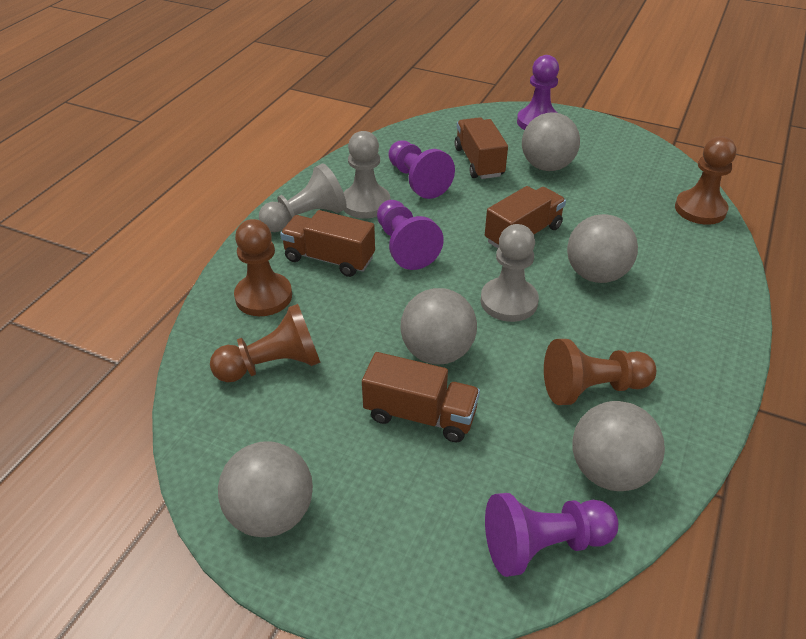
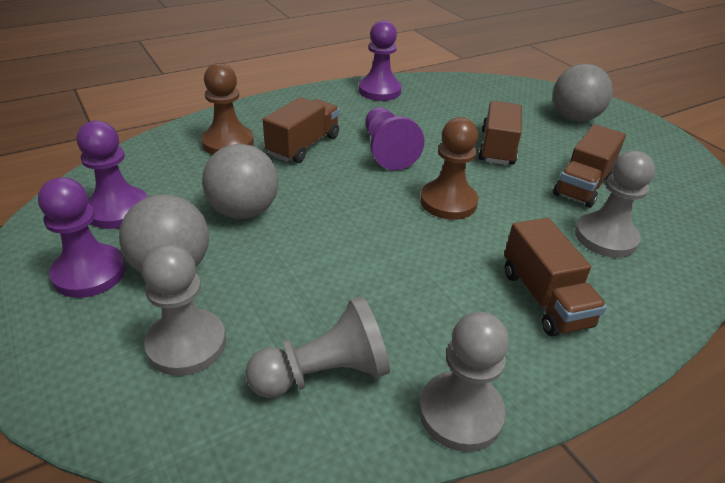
brown pawn: [210,304,321,382] [234,219,292,316] [544,339,656,405] [675,136,736,225] = 4 -> [201,63,254,155] [420,117,478,220] = 2
grey ball: [218,441,313,537] [400,288,477,365] [522,112,580,171] [567,214,638,283] [572,401,665,491] = 5 -> [119,194,209,274] [202,144,278,219] [553,64,613,122] = 3
grey pawn: [259,163,347,232] [343,131,390,219] [481,224,539,322] = 3 -> [142,244,226,376] [245,296,390,398] [419,312,509,452] [575,151,655,258] = 4

